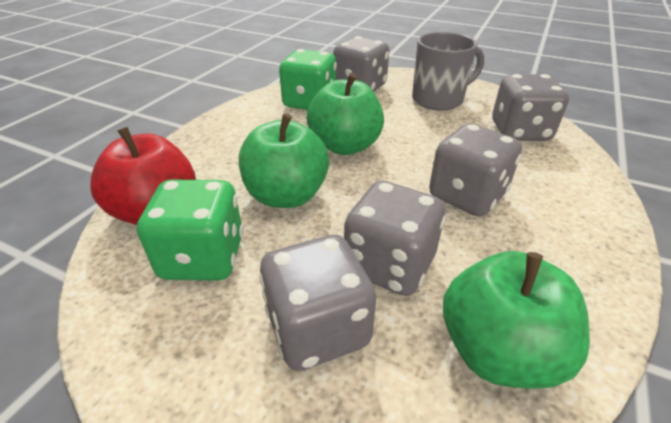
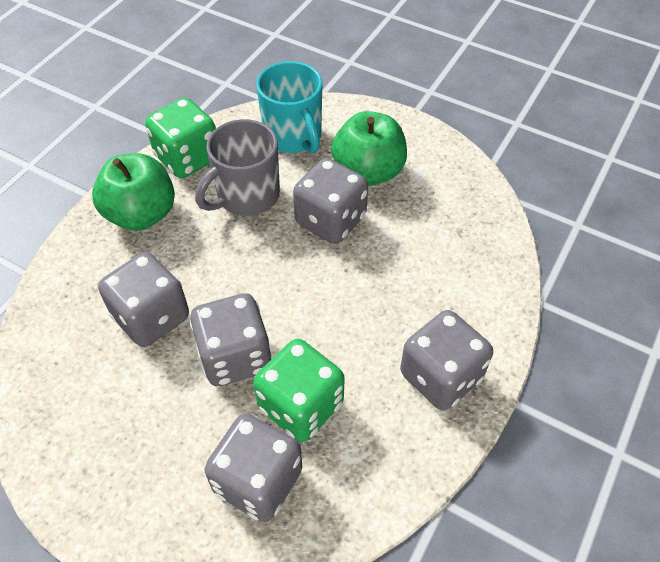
green apple: [239,113,329,208] [307,73,384,155] [443,251,590,389] = 3 -> [92,153,175,231] [331,111,407,186] = 2
red apple: [90,127,196,225] = 1 -> none = 0
turquoise mug: none = 0 -> [256,61,323,153] = 1

